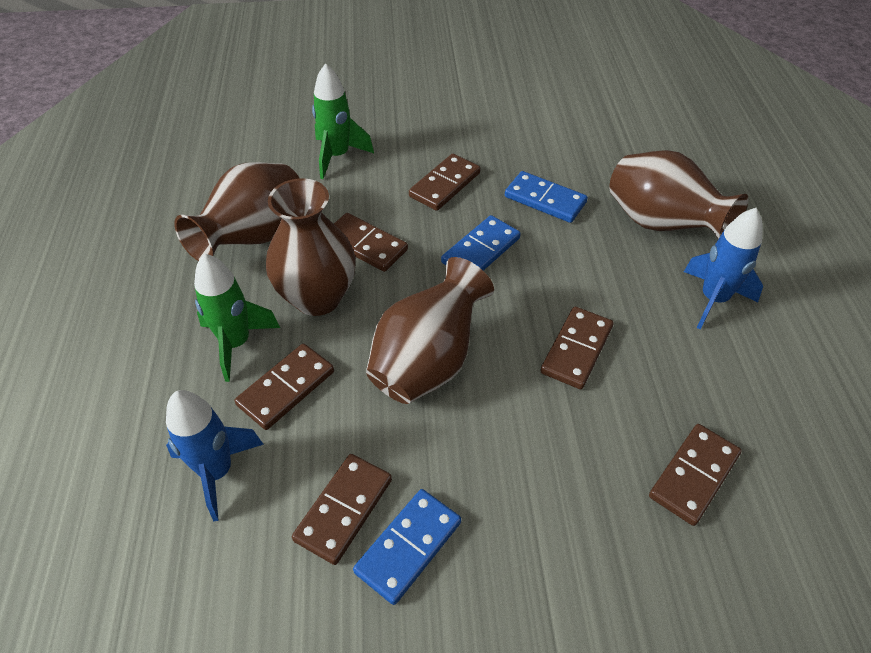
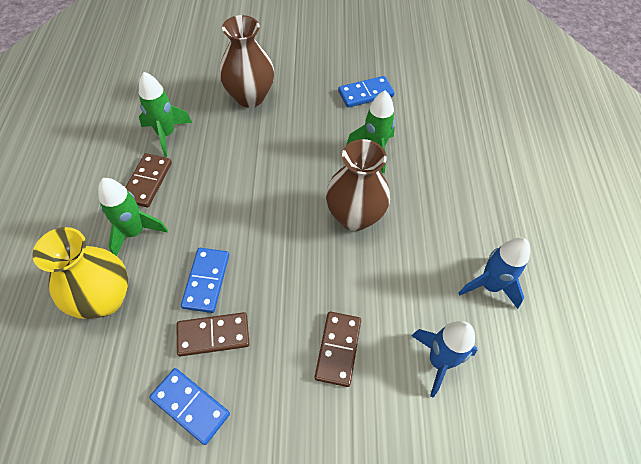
brown domino: [235,344,334,430] [292,454,392,565] [334,213,408,272] [409,154,480,211] [541,307,614,389] [649,424,742,526] = 6 -> [125,153,172,207] [177,312,249,356] [315,312,361,387] = 3
brown vase: [174,162,300,261] [266,178,356,316] [366,257,494,404] [609,150,748,239] = 4 -> [219,15,274,107] [326,139,390,231] = 2
green rocket: [194,253,280,382] [312,63,374,179] = 2 -> [98,178,168,256] [139,72,192,157] [346,90,395,174] = 3
yellow vase: none = 0 -> [32,227,128,319] = 1

